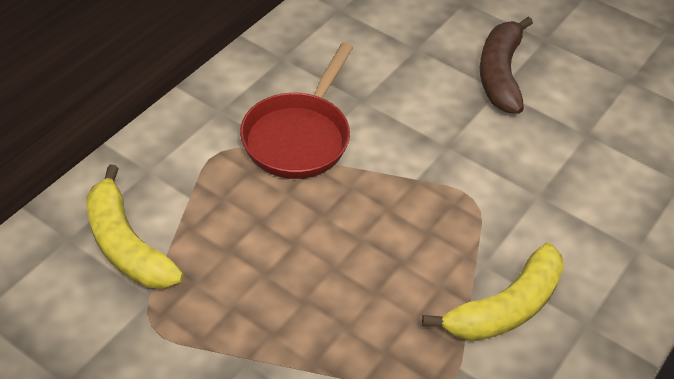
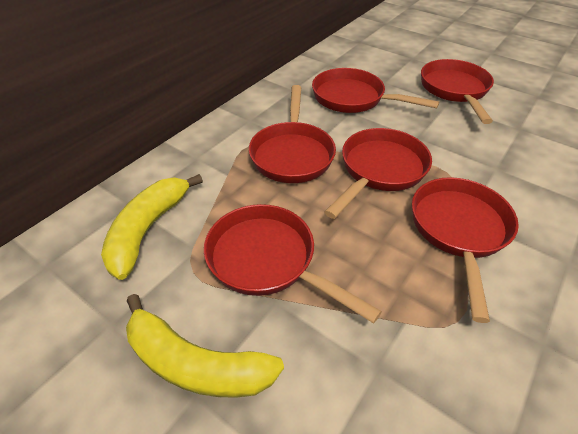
brown banana: [480,17,533,114] = 1 -> none = 0
red pan: [240,42,354,179] = 1 -> [204,204,382,324] [249,85,336,183] [312,68,440,113] [324,128,432,219] [412,177,519,323] [421,59,494,124] = 6

